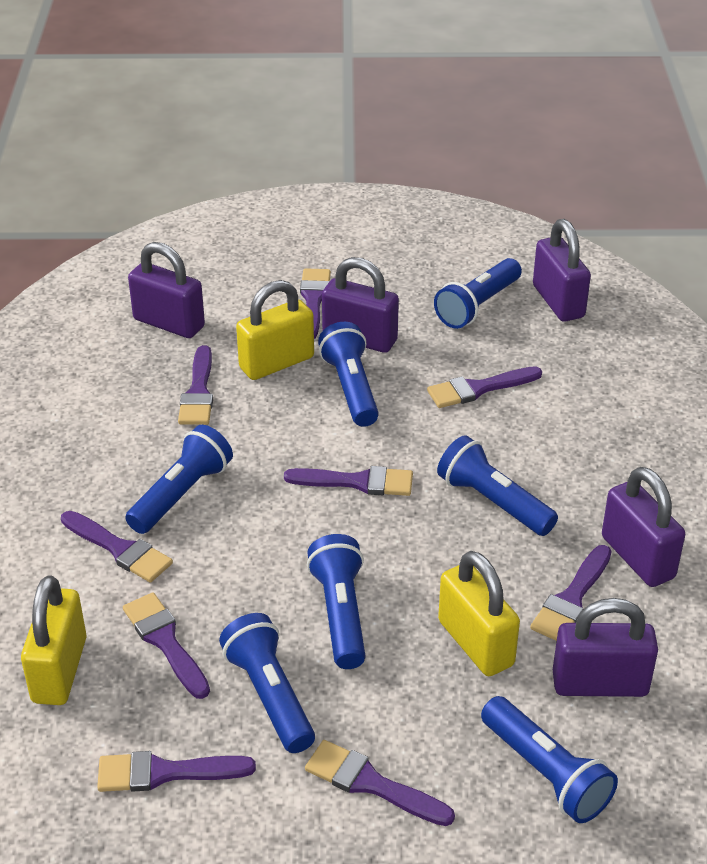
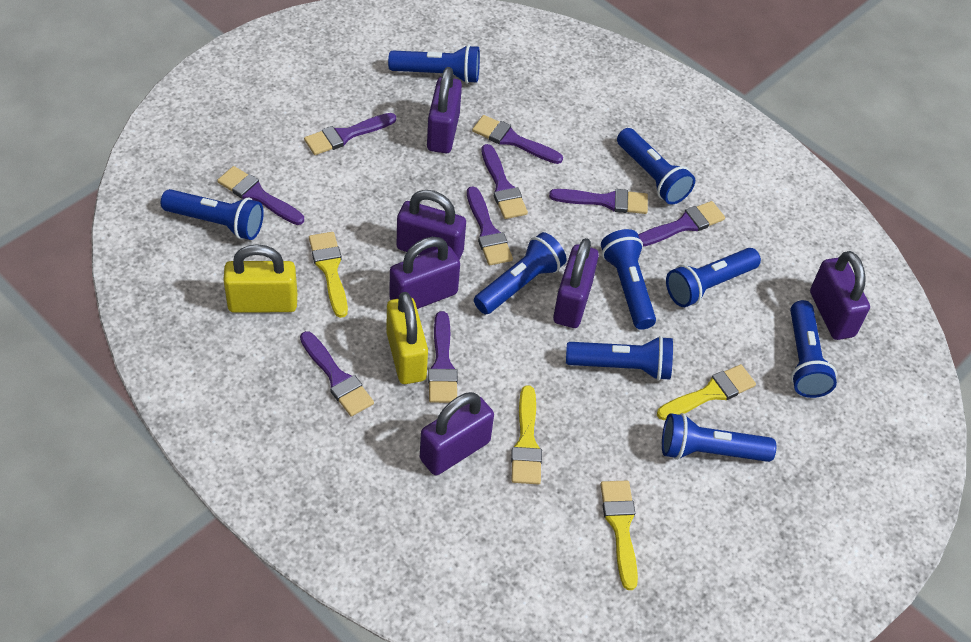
blue flashlight: [125,425,233,534] [219,613,315,753] [307,534,366,669] [318,322,379,427] [434,258,522,329] [437,435,558,536] [481,696,618,823] = 7 -> [161,189,264,240] [388,45,480,84] [474,232,567,314] [566,336,673,381] [601,229,656,330] [617,128,695,205] [662,413,776,462] [666,248,761,307] [790,300,837,398] = 9
purple padlock: [128,242,205,338] [322,257,399,353] [533,219,591,322] [553,598,658,697] [602,467,685,587] = 5 -> [389,237,460,309] [396,190,466,260] [420,392,494,476] [427,67,462,153] [553,238,599,328] [810,251,870,340] = 6
yellow brush: none = 0 -> [309,232,348,318] [511,385,542,484] [600,481,638,590] [657,364,756,420] = 4
yellow padlock: [21,575,87,705] [236,280,314,380] [438,551,520,676] = 3 -> [223,244,297,313] [386,292,428,384] = 2

